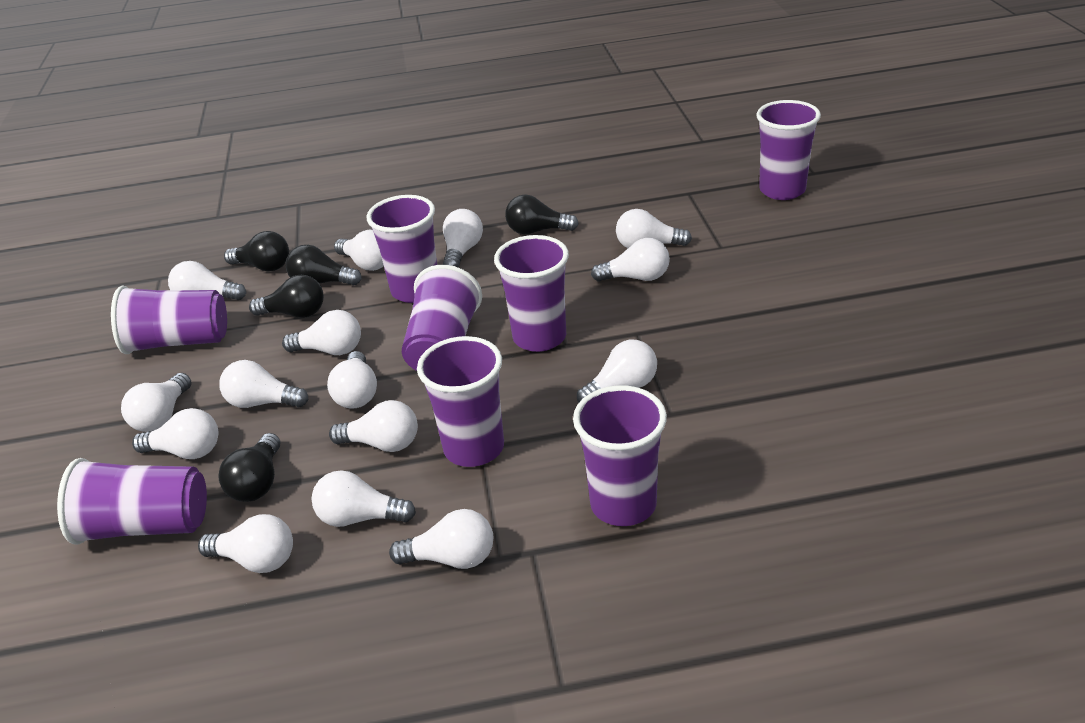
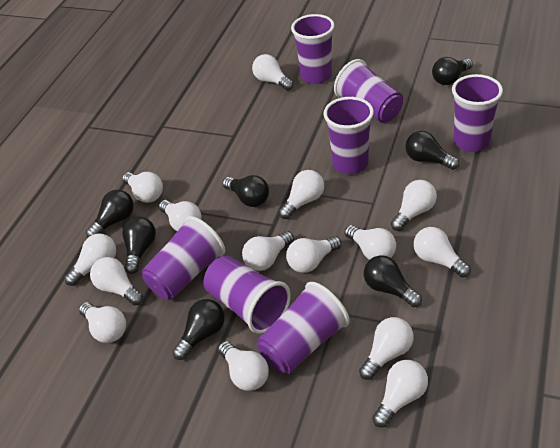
black light bulb: [218,433,280,502] [224,231,289,271] [249,275,324,318] [286,245,362,285] [505,195,579,234] = 5 -> [86,190,134,237] [122,217,156,274] [172,299,225,360] [222,175,269,207] [364,255,422,307] [405,131,460,170] [432,57,473,85] = 7
purple cup: [57,458,207,545] [111,285,227,354] [367,195,437,303] [402,265,482,371] [417,336,504,467] [494,235,569,352] [573,385,667,526] [757,100,821,200] = 8 -> [142,216,225,300] [204,256,290,334] [257,282,350,374] [291,14,335,84] [323,97,374,174] [334,59,403,123] [452,74,503,152] = 7

